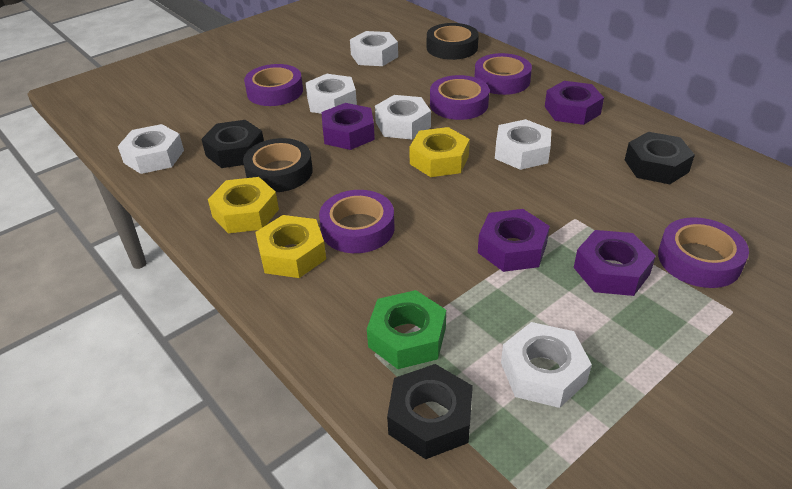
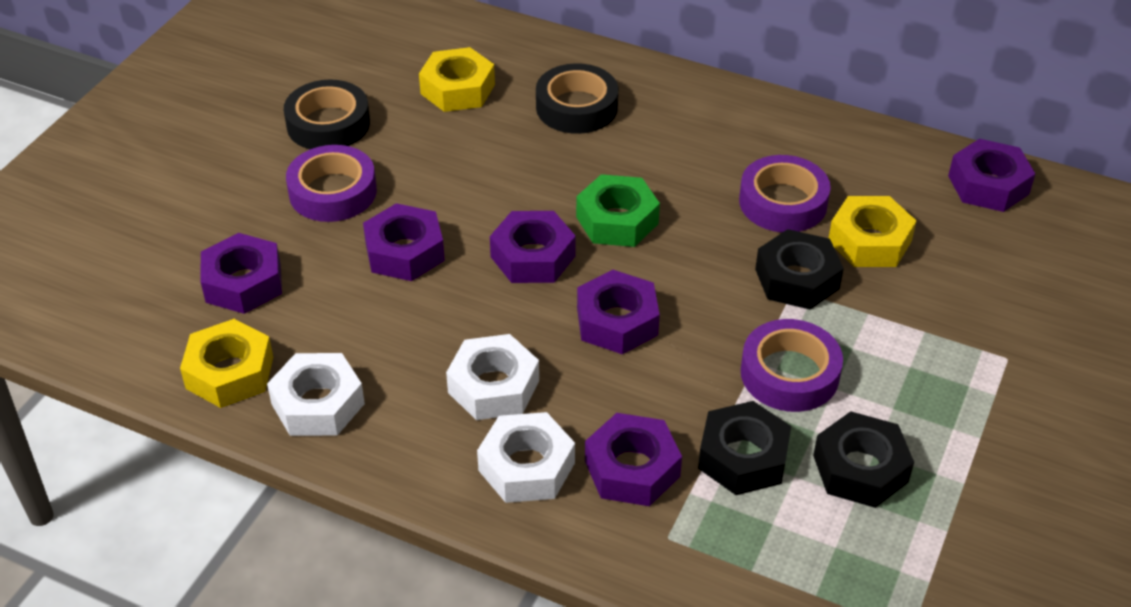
purple nut: [322,103,375,150] [478,209,550,272] [545,81,604,125] [574,230,656,296] = 4 -> [201,233,282,314] [363,203,445,281] [490,211,576,283] [577,270,660,354] [585,413,682,506] [948,139,1036,212] = 6
purple tape: [244,64,303,106] [319,190,394,253] [430,75,489,120] [475,53,532,95] [658,217,749,288] = 5 -> [286,145,377,222] [739,155,831,233] [741,319,843,412] = 3
white nut: [118,124,184,174] [305,74,357,114] [350,31,398,66] [375,95,431,139] [495,119,551,170] [501,322,592,408] = 6 -> [267,353,365,436] [446,334,539,420] [477,412,575,503] = 3

